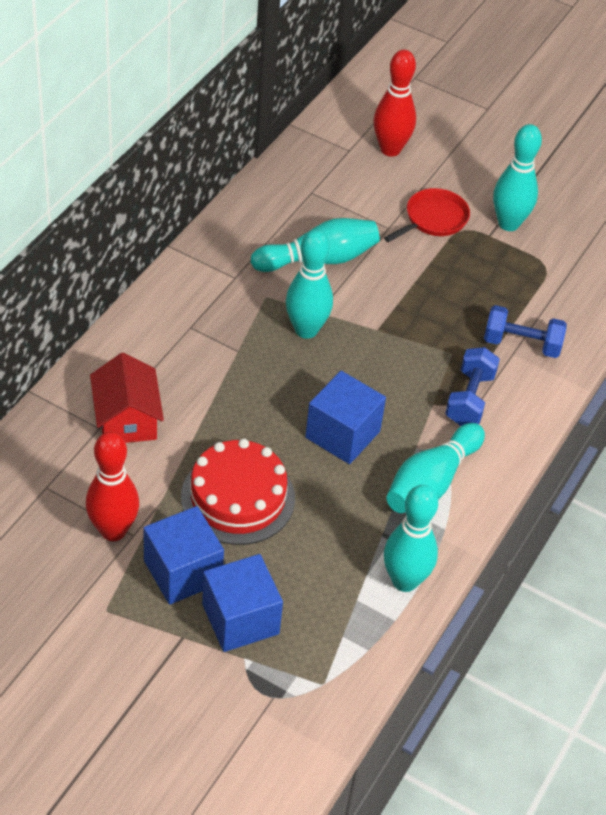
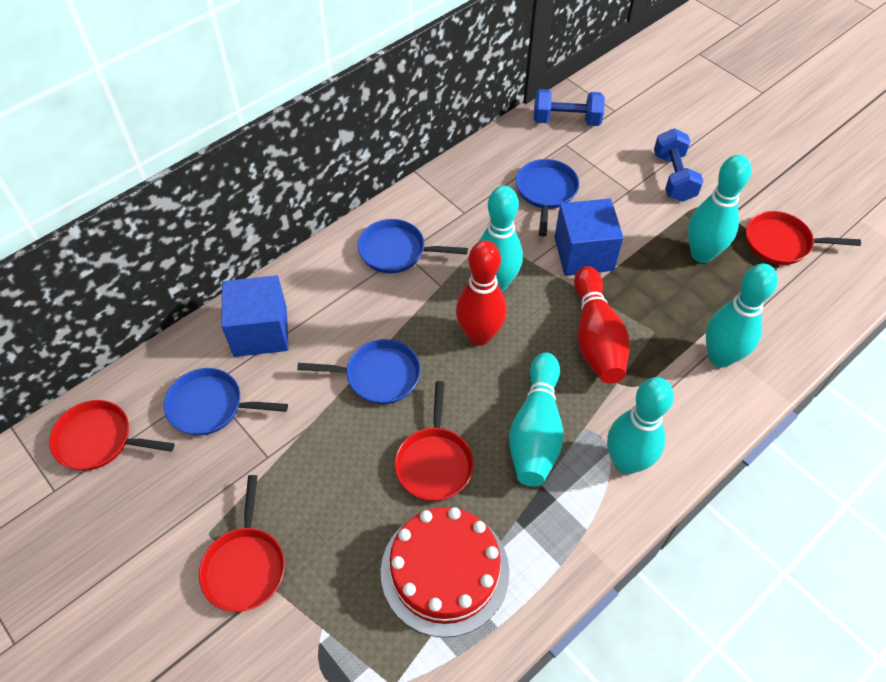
blue cube: [143,506,224,605] [202,554,283,652] [305,371,386,464] = 3 -> [221,275,288,357] [554,199,624,276] = 2
blue pan: none = 0 -> [164,368,288,436] [297,339,421,404] [358,219,468,274] [516,159,579,236] = 4
red house: [90,353,164,443] = 1 -> none = 0
red pan: [384,188,470,242] = 1 -> [49,400,175,471] [199,475,285,612] [395,381,474,501] [746,211,861,265] = 4

